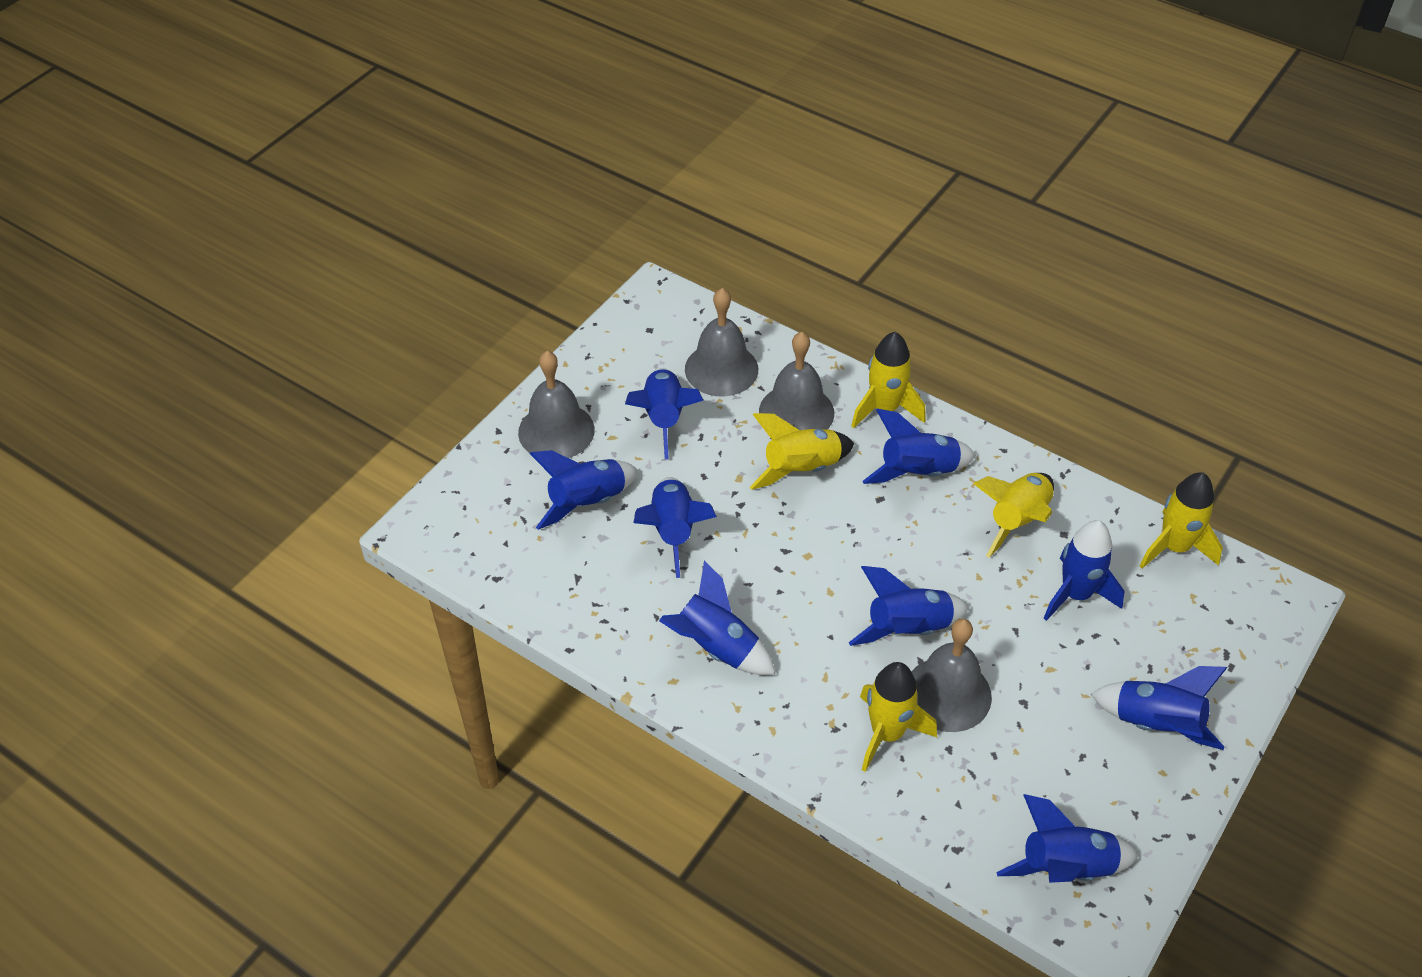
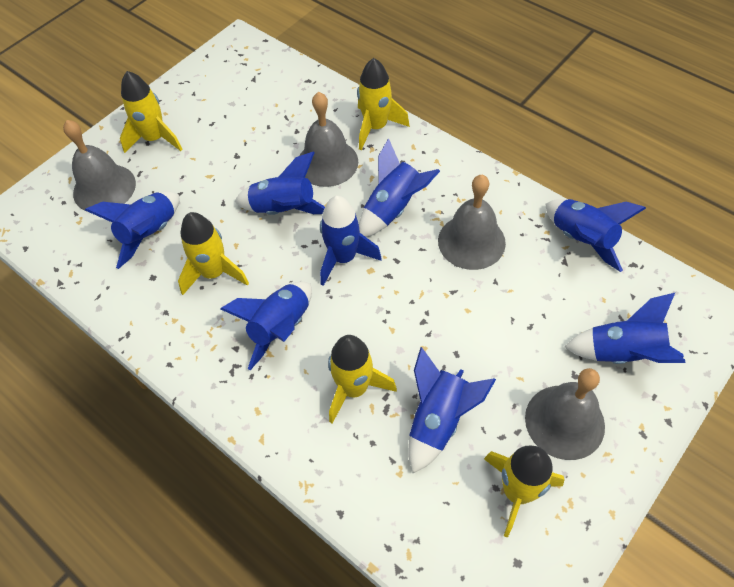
blue rocket: [529,450,638,530] [625,368,704,459] [634,477,717,578] [659,560,775,675] [848,566,969,646] [863,409,976,484] [996,794,1139,883] [1044,520,1125,621] [1091,666,1227,750] = 9 -> [85,191,179,269] [221,282,312,370] [235,152,325,215] [320,196,382,286] [359,138,440,237] [408,347,496,473] [545,199,646,272] [565,293,685,364] = 8

